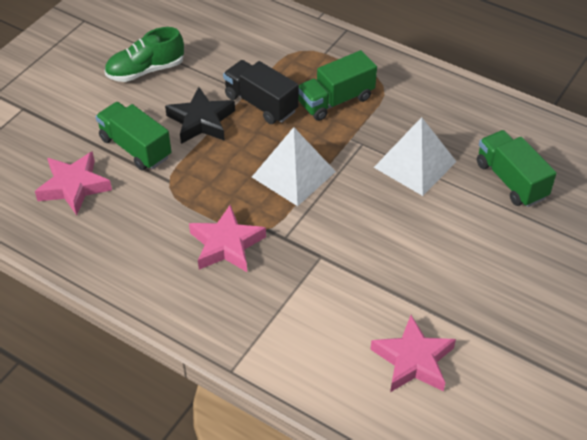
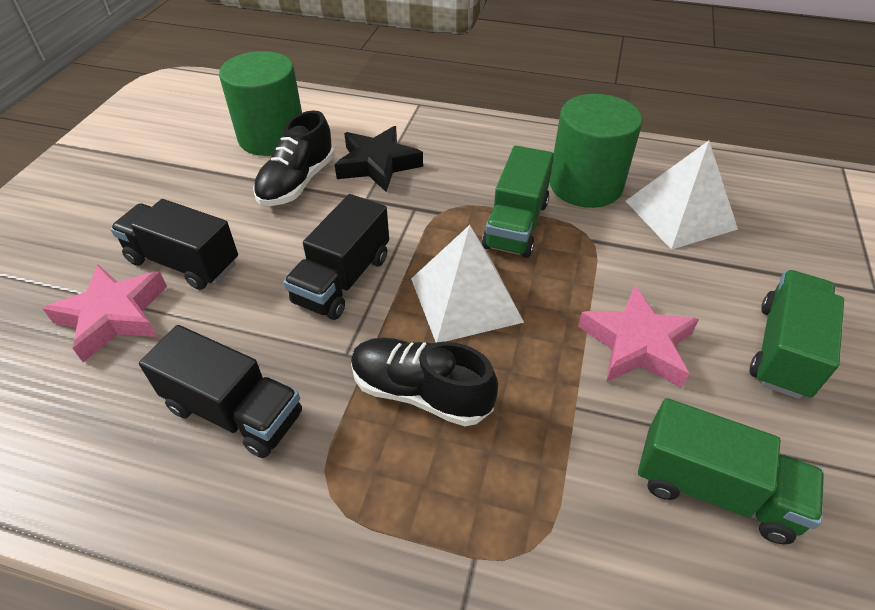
black shoe: none = 0 -> [253,110,335,206] [351,337,498,426] = 2
black truck: [223,60,299,124] = 1 -> [110,199,238,290] [139,325,302,458] [283,194,389,320] = 3
green cylinder: none = 0 -> [219,51,302,156] [549,94,642,208] = 2
green shoe: [104,27,184,82] = 1 -> none = 0
pink star: [35,151,112,215] [189,205,266,272] [370,315,456,392] = 3 -> [42,264,167,362] [578,286,699,388] = 2

